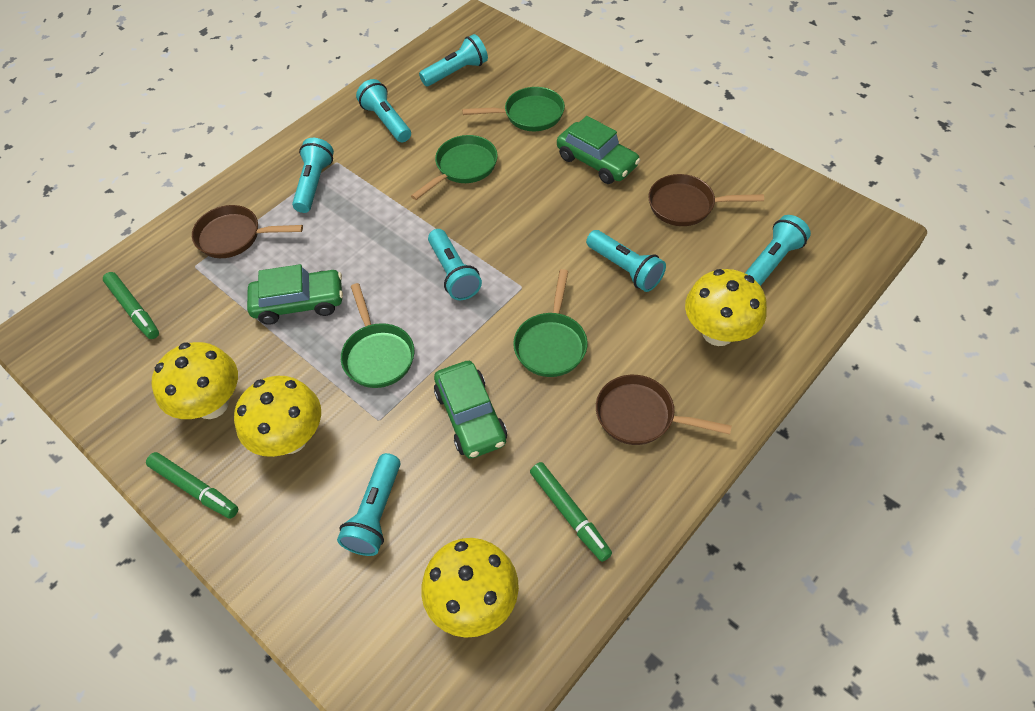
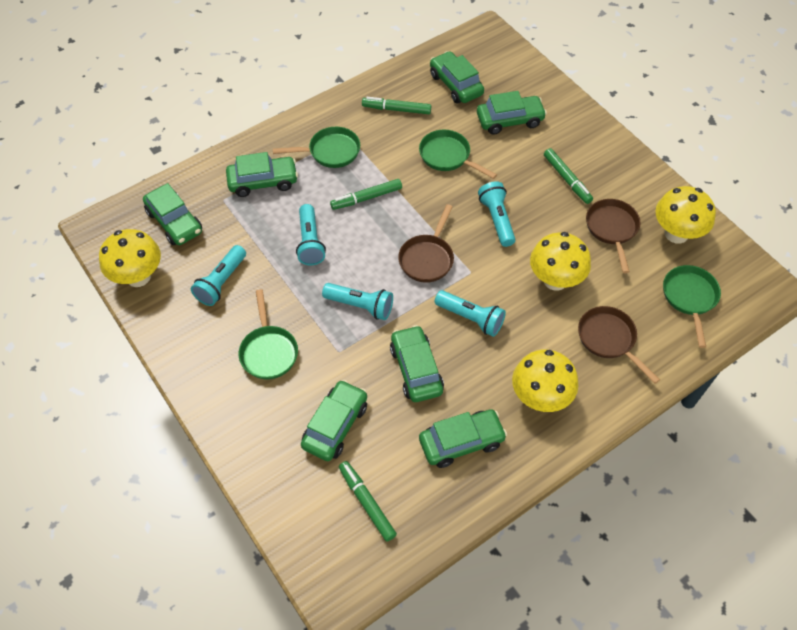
green car: [247,264,343,325] [434,361,507,459] [557,116,641,184] = 3 -> [143,183,202,245] [226,152,298,197] [301,380,367,461] [390,325,444,402] [419,409,507,468] [430,51,484,104] [477,91,547,135] = 7
green marker: [103,272,159,339] [146,452,238,519] [530,462,612,562] = 3 -> [330,179,402,210] [339,461,397,542] [362,97,431,114] [544,148,593,204] = 4
turquoise flashlight: [292,138,334,213] [337,453,401,556] [356,79,411,142] [419,34,488,86] [428,229,482,300] [586,230,666,292] [745,215,811,286] = 7 -> [191,245,246,306] [296,204,326,265] [322,283,393,320] [435,290,506,337] [478,181,516,247] = 5

